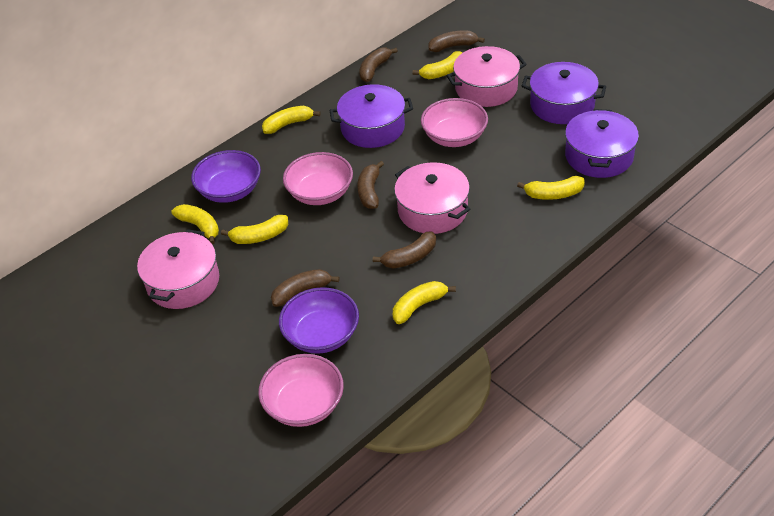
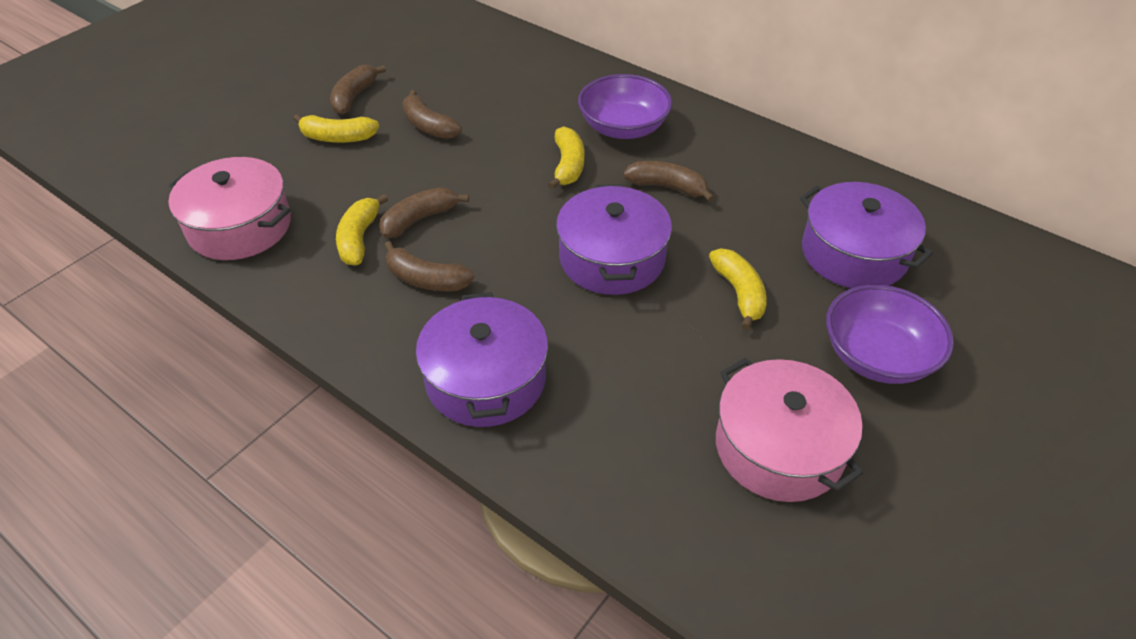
pink bowl: [258,354,344,427] [283,152,353,205] [421,98,488,147] = 3 -> none = 0
pink pot: [137,229,219,309] [394,162,471,234] [446,46,527,107] = 3 -> [169,157,291,260] [716,358,863,502] = 2
yellow banana: [172,204,219,244] [221,215,288,244] [262,106,321,134] [393,281,456,324] [413,51,462,79] [517,176,585,200] = 6 -> [293,114,379,143] [336,194,388,266] [548,126,584,190] [709,248,767,330] = 4

